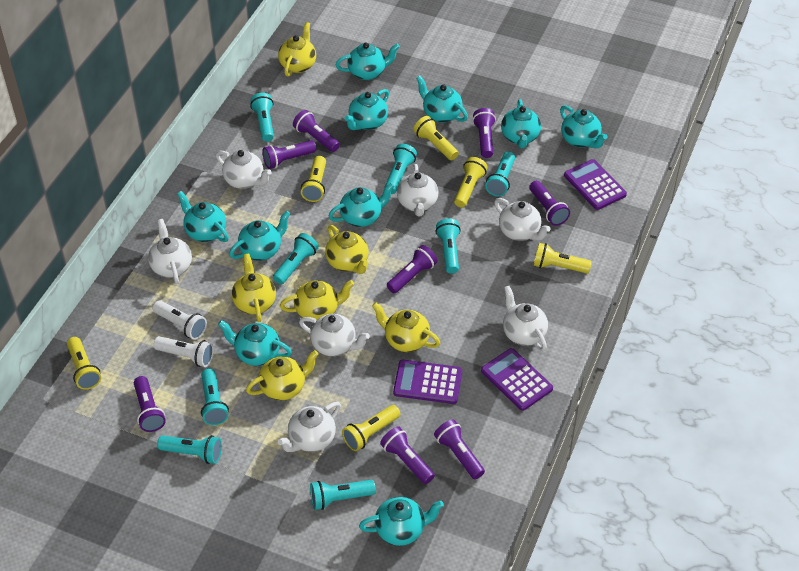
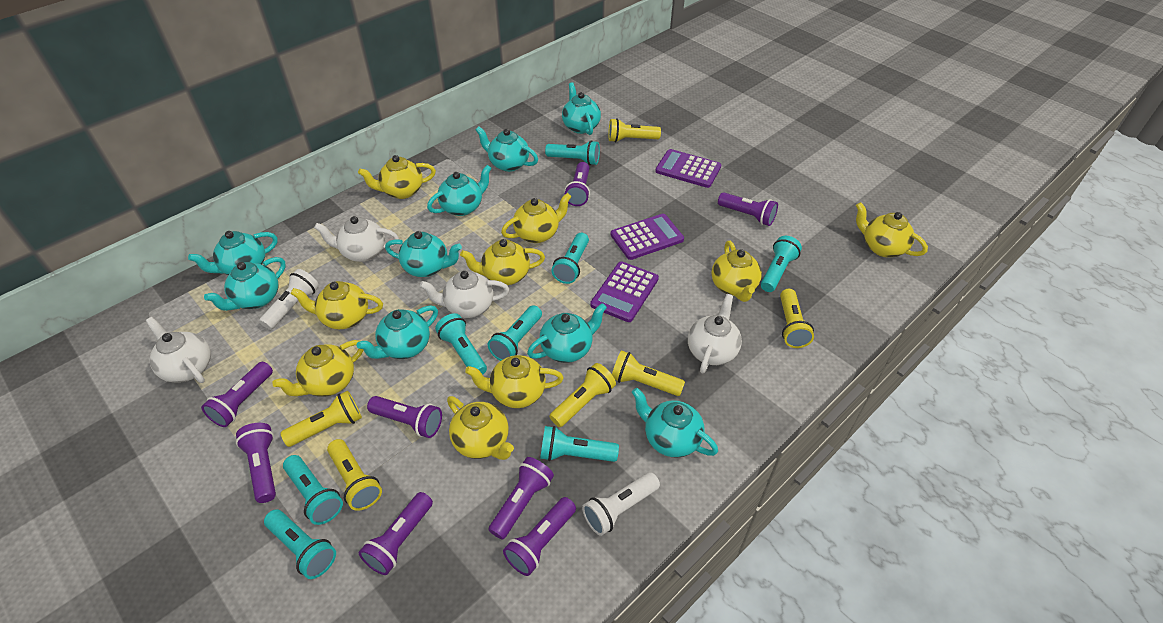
turquoise teapot: [177,191,229,242] [218,320,292,366] [229,211,290,261] [328,183,394,227] [336,42,400,80] [344,89,389,130] [359,497,444,546] [416,76,468,123] [501,99,541,148] [560,105,607,148] = 10 -> [188,231,278,275] [204,257,286,311] [356,306,438,359] [385,231,462,277] [427,165,492,216] [476,126,538,172] [527,303,607,363] [562,82,601,135] [632,388,718,458] = 9
white teapot: [148,219,192,284] [216,150,272,189] [278,402,341,452] [299,314,370,356] [397,164,438,216] [494,198,551,241] [503,286,548,351] = 7 -> [146,317,211,383] [314,216,399,262] [420,270,509,318] [688,294,742,374] = 4
yellow teapot: [232,253,276,322] [246,350,319,401] [278,22,316,77] [280,280,354,320] [325,225,368,274] [372,302,441,352] = 6 -> [272,340,364,397] [290,281,383,329] [358,155,436,199] [447,396,514,460] [460,239,545,285] [465,355,564,408] [501,193,572,243] [712,241,762,302] [856,202,928,257] = 9

